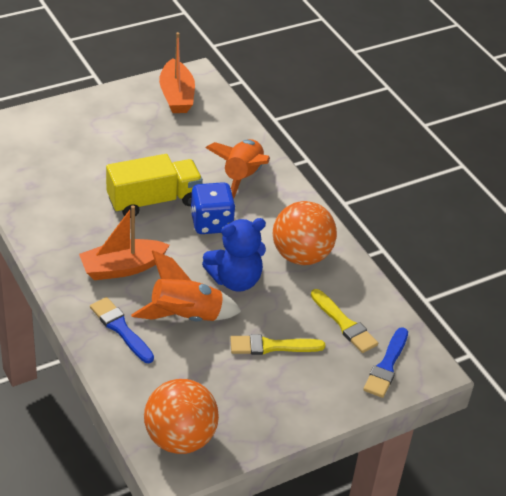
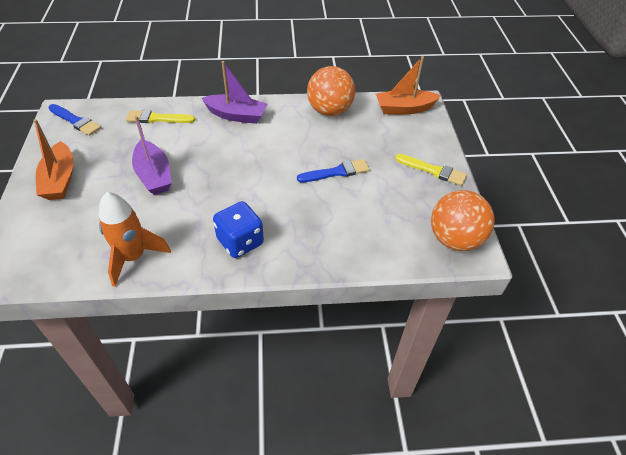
blue teddy bear: [202,218,266,292] = 1 -> none = 0
orange rocket: [131,251,242,322] [206,139,270,199] = 2 -> [99,192,171,287] = 1
purple boat: none = 0 -> [132,116,172,195] [201,61,267,124] = 2
yellow truck: [106,154,203,218] = 1 -> none = 0

